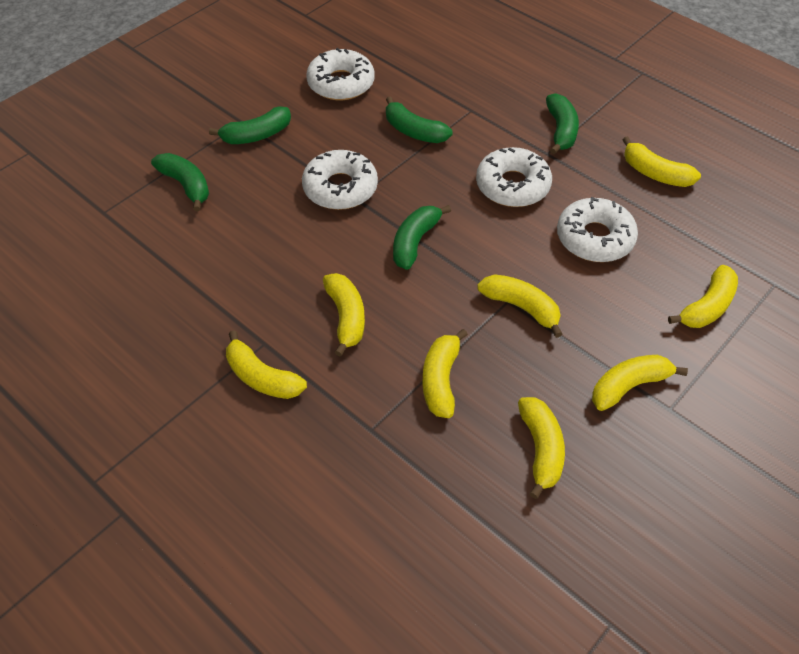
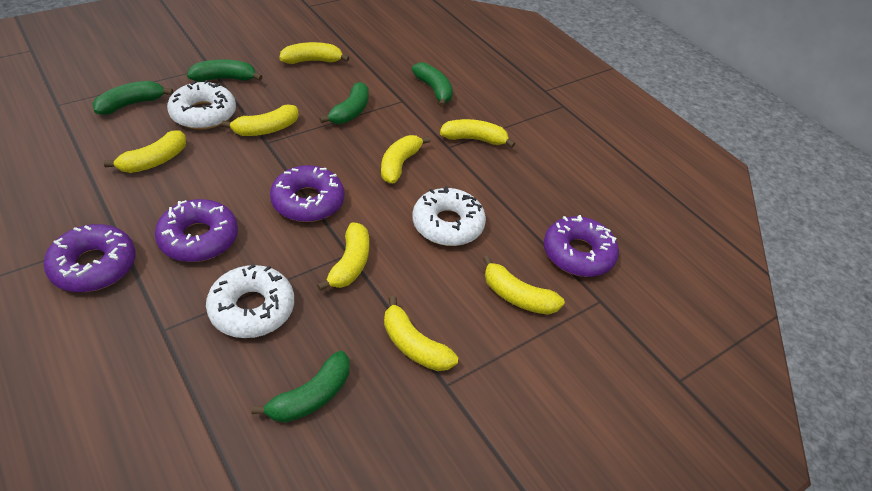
purple donut: none = 0 -> [44,224,136,292] [155,199,238,262] [270,165,344,222] [544,215,619,277] = 4
white donut: [302,150,378,210] [306,48,374,100] [476,147,552,207] [557,197,638,262] = 4 -> [167,80,236,129] [206,264,294,338] [412,186,486,246] = 3

